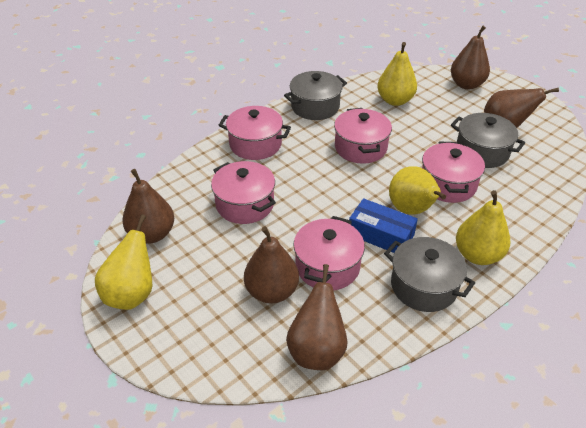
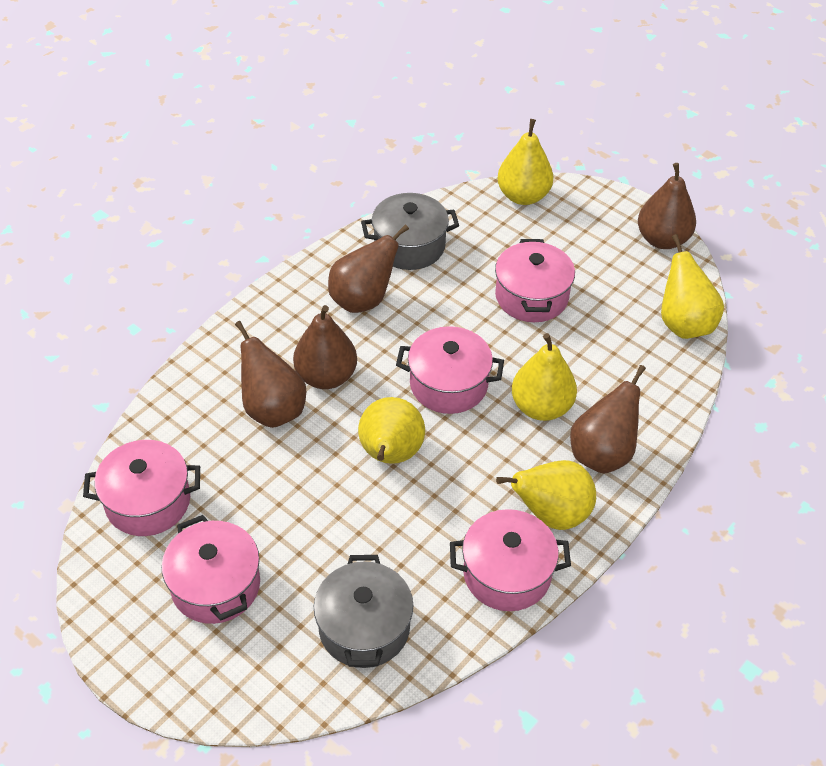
blue box: [349,198,418,253] = 1 -> none = 0
grey pot: [284,71,347,120] [384,237,475,312] [451,113,525,168] = 3 -> [314,555,413,668] [361,193,459,270] = 2
yellow pear: [95,214,152,310] [377,42,417,106] [389,166,446,215] [456,190,510,265] = 4 -> [358,397,425,464] [496,460,596,530] [497,119,553,205] [512,333,577,421] [661,234,724,339] = 5

